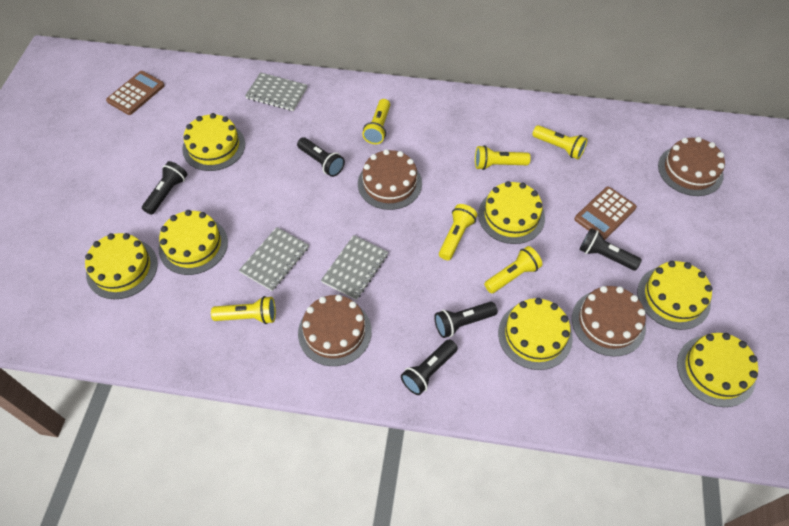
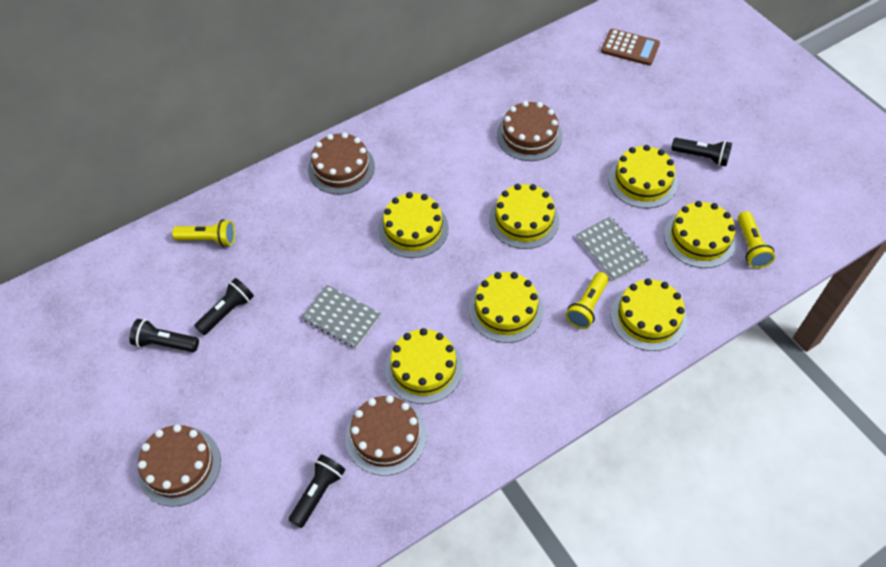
black flashlight: [142,161,187,215] [297,137,345,177] [401,340,458,395] [434,302,498,338] [579,228,642,271] = 5 -> [129,319,199,352] [194,278,254,335] [289,454,345,528] [671,138,732,166] = 4
brown calculator: [106,71,165,115] [574,187,637,240] = 2 -> [601,29,660,65] = 1
grey notebook: [239,227,309,291] [245,72,307,111] [321,235,388,300] = 3 -> [301,285,381,348] [576,217,649,281] = 2
yellow flashlight: [211,296,276,324] [362,99,390,144] [439,204,478,260] [475,145,531,170] [484,246,542,293] [532,125,588,159] = 6 -> [172,219,235,247] [566,272,609,329] [738,211,775,268] = 3

